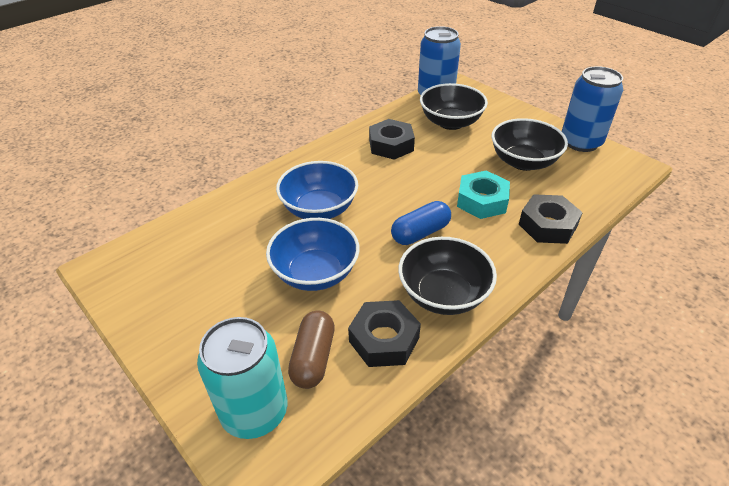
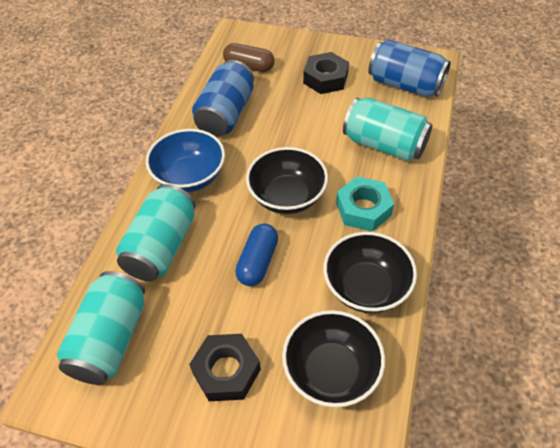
black nut: [348,300,421,367] [369,119,415,160] [519,194,583,244] = 3 -> [189,334,261,401] [303,52,349,94] = 2
blue bowl: [266,218,360,291] [276,161,358,219] = 2 -> [146,129,225,192] = 1
turquoise can: [197,317,288,439] = 1 -> [57,271,145,385] [116,184,196,281] [343,98,432,161] = 3

